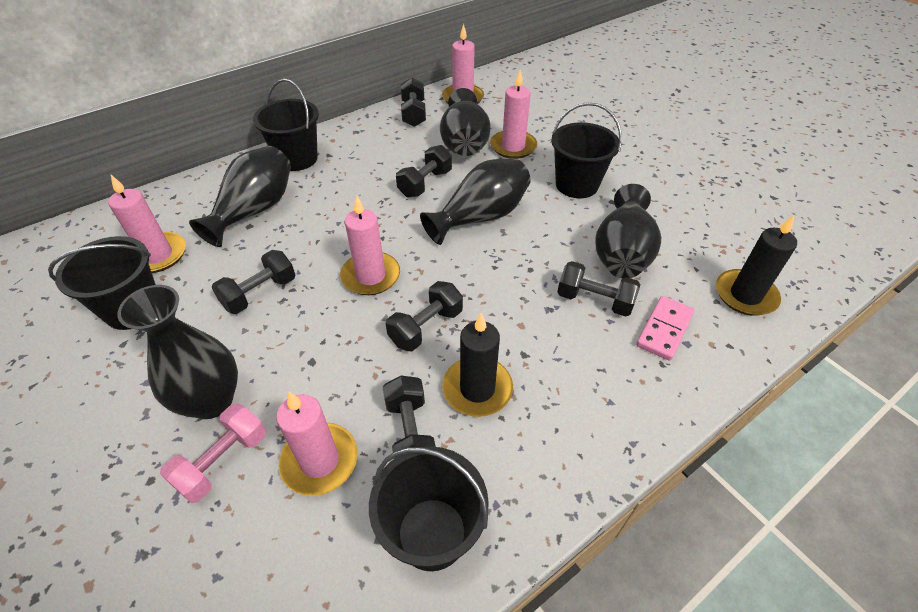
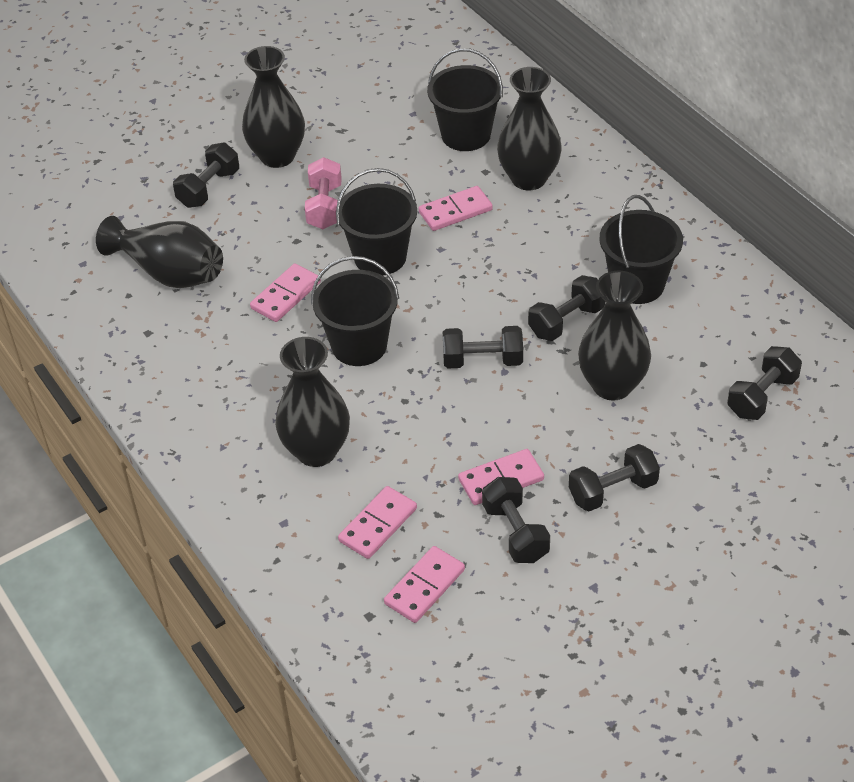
black candle: [442,313,513,417] [716,215,797,316] = 2 -> none = 0
pink candle: [108,175,186,273] [276,392,358,496] [340,195,400,295] [442,24,484,104] [490,70,537,159] = 5 -> none = 0
pink domino: [636,296,694,361] = 1 -> [250,263,321,322] [338,486,417,559] [384,546,465,623] [419,186,493,231] [458,449,544,505] = 5

